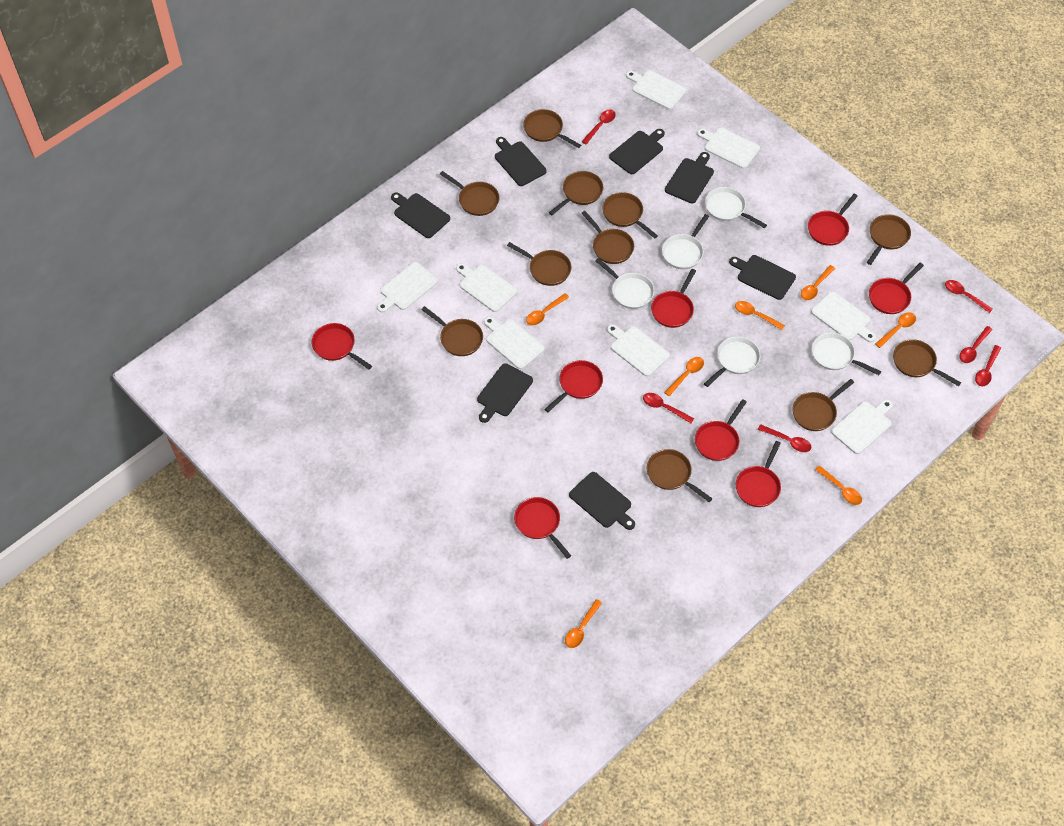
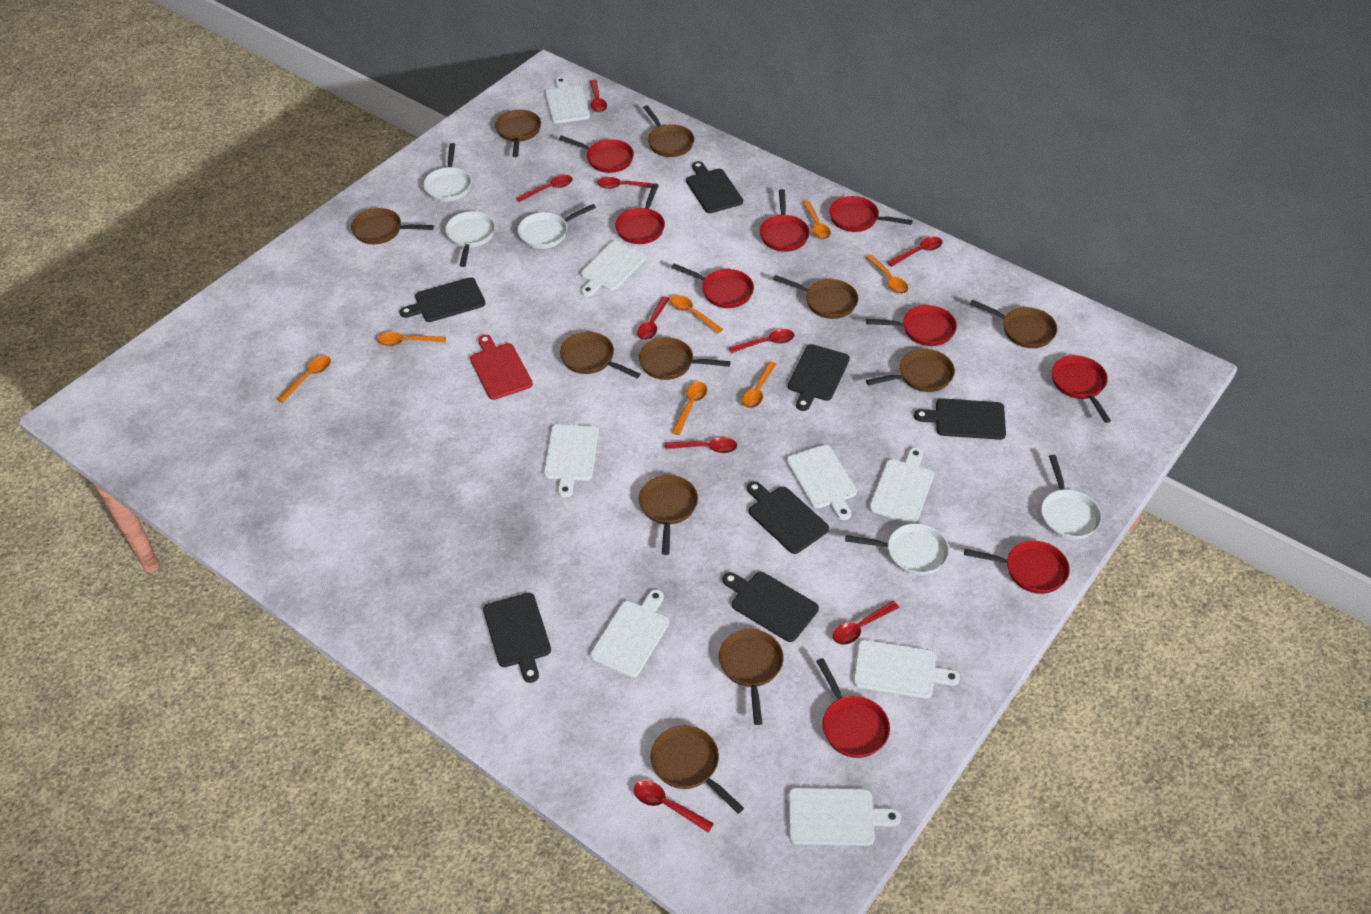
red cutting board: none = 0 -> [470,335,533,400] = 1
red pan: [312,323,372,370] [514,497,571,559] [545,360,603,412] [651,269,696,328] [695,399,747,461] [736,441,781,507] [808,194,858,246] [869,263,924,314] = 8 -> [559,135,634,173] [615,183,665,244] [671,263,754,308] [760,189,810,252] [816,658,890,758] [829,196,913,232] [866,305,957,346] [964,541,1070,594] [1052,355,1111,423] = 9
red spoon: [581,110,616,144] [643,393,694,423] [758,424,811,452] [945,280,993,313] [959,326,993,363] [975,345,1001,386] = 6 -> [516,175,573,202] [590,80,607,112] [597,177,658,189] [634,781,714,833] [637,296,670,340] [665,437,737,453] [729,329,795,353] [833,601,899,645] [887,237,942,267] = 9

